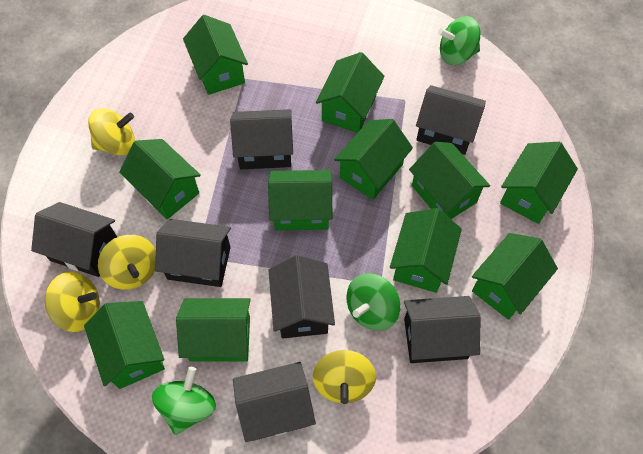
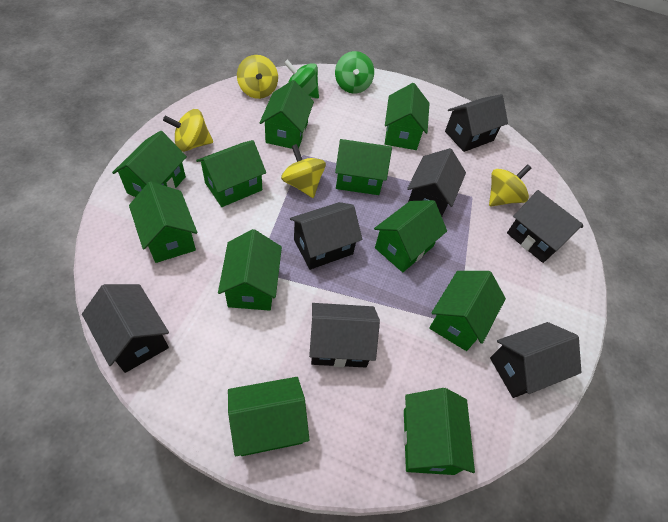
green spinning top: [152,367,216,435] [347,273,400,331] [438,16,480,65] = 3 -> [284,59,319,99] [335,51,374,94] = 2

